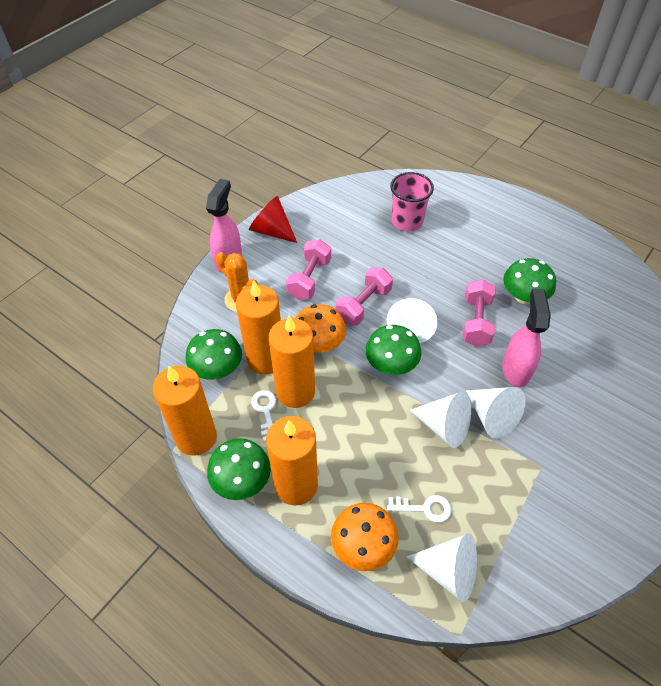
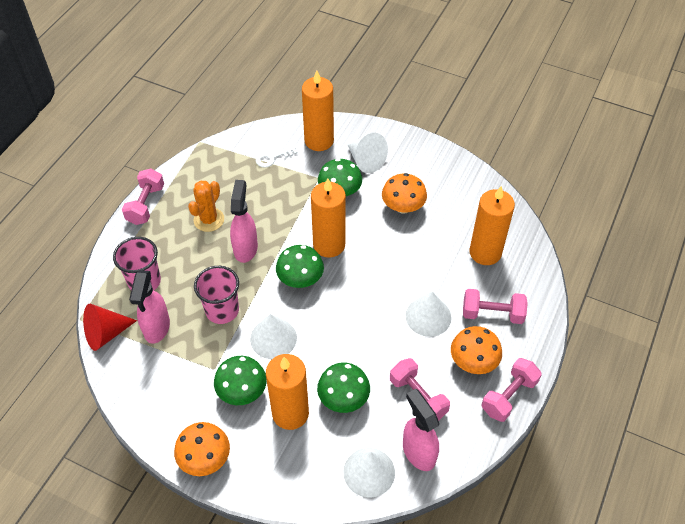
orange mushroom: [296,304,346,353] [331,503,399,571] = 2 -> [174,422,230,476] [382,173,427,214] [451,326,502,374] = 3
pink cup: [390,172,434,231] = 1 -> [113,237,161,291] [194,266,239,324] = 2
pink dumbbell: [286,239,331,300] [336,267,393,325] [463,279,496,346] = 3 -> [122,168,164,225] [390,358,450,421] [463,289,528,324] [482,358,542,422] = 4
pink spray bottle: [206,179,242,273] [502,289,551,387] = 2 -> [129,270,170,344] [230,180,258,263] [403,389,439,471] = 3
white key: [251,390,277,442] [387,495,452,523] = 2 -> [256,146,297,168] = 1

